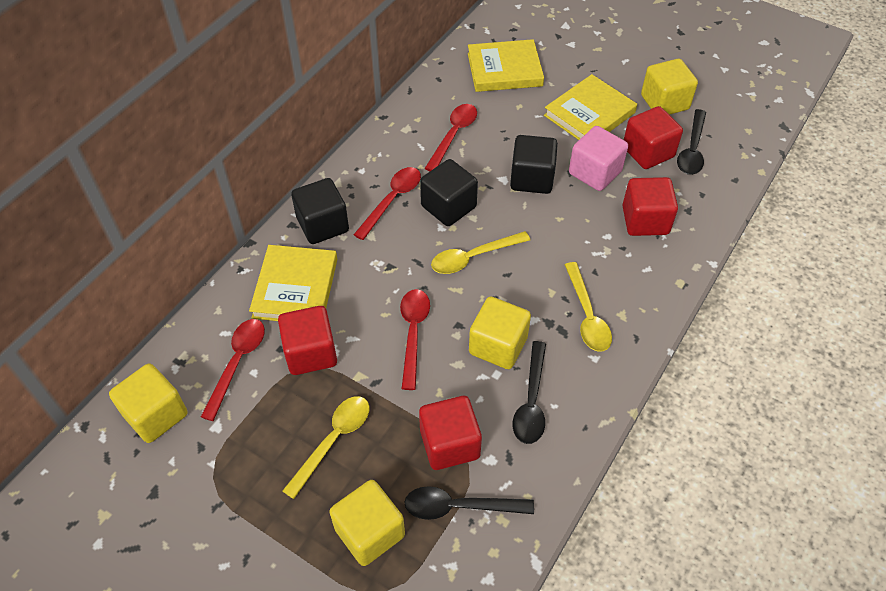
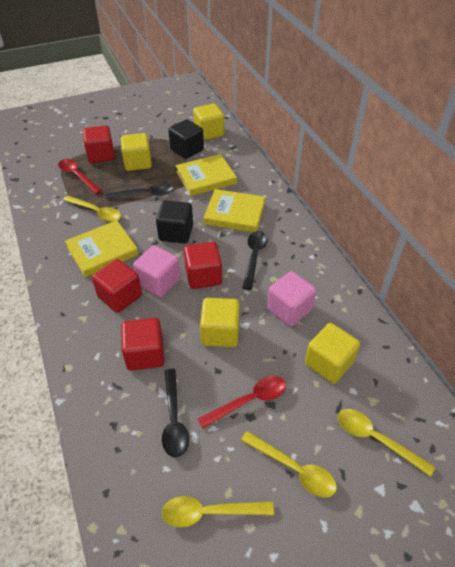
black cube: [291,178,349,244] [420,159,478,226] [510,135,558,194] = 3 -> [156,200,193,244] [168,119,204,159] = 2
pink cube: [569,126,628,191] = 1 -> [133,245,180,297] [267,271,316,326] = 2
red spoon: [201,319,265,421] [354,167,421,240] [400,289,430,390] [425,104,477,171] = 4 -> [58,159,102,194] [198,376,286,429] = 2
yellow spoon: [282,396,369,499] [431,231,530,274] [565,262,612,352] = 3 -> [63,196,121,222] [162,496,274,528] [241,431,337,497] [338,409,435,477] = 4

